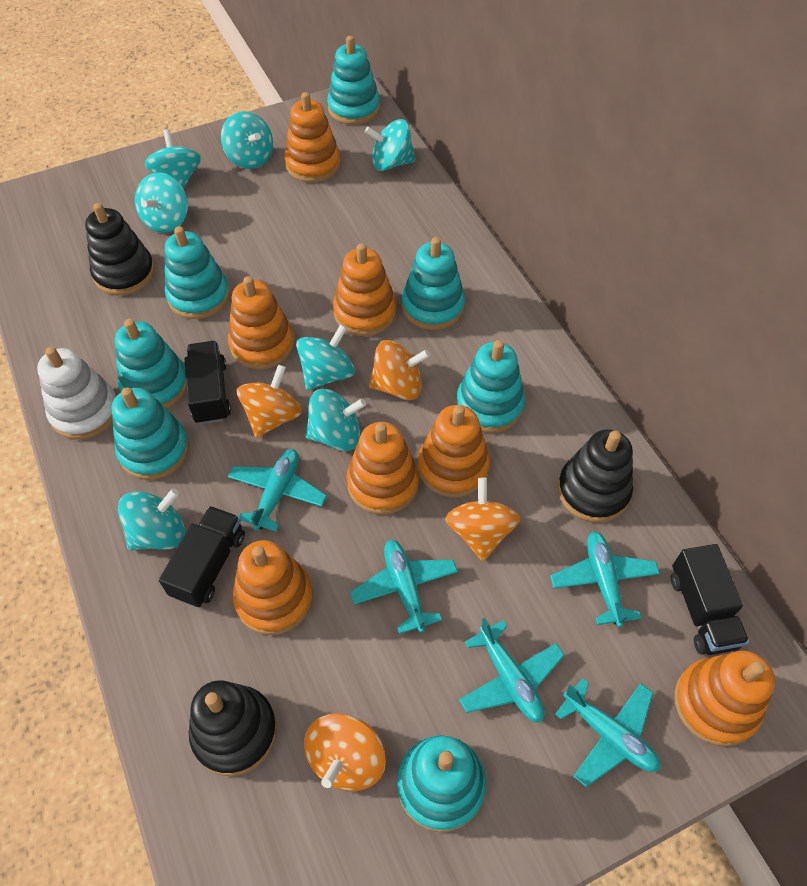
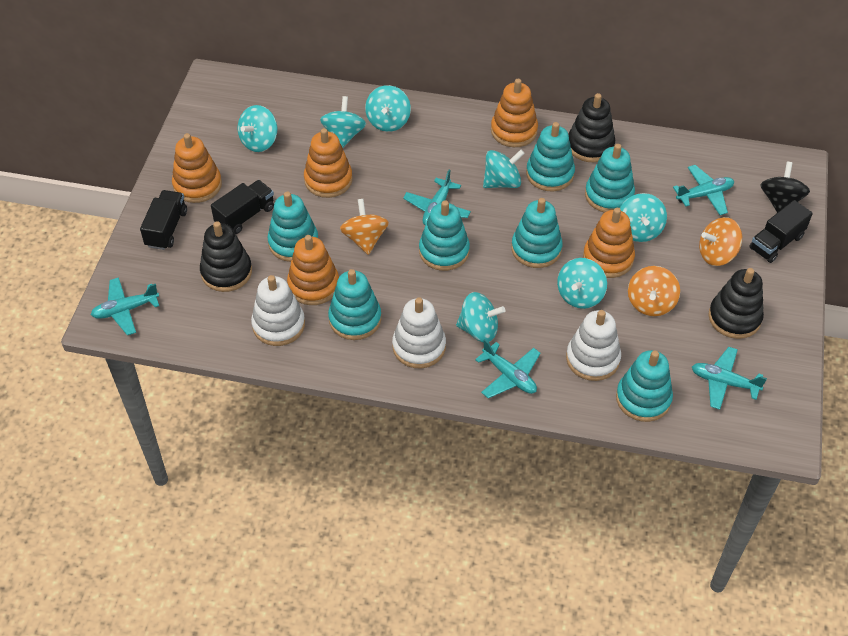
black spinning top: none = 0 -> [760,162,810,213] = 1
orange spinning top: [237,365,302,438] [304,713,386,791] [369,340,430,400] [445,478,520,561] = 4 -> [340,199,389,255] [628,266,680,316] [699,217,742,266] = 3
orange stacking toy: [228,276,295,369] [233,540,313,635] [285,92,341,183] [333,243,397,336] [346,422,419,515] [418,405,490,497] [674,651,775,747] = 7 -> [172,133,222,203] [287,235,339,305] [304,128,353,198] [491,79,538,147] [583,208,635,278] = 5
white stacking toy: [37,347,116,440] = 1 -> [251,275,305,346] [392,297,446,368] [566,310,621,381] = 3

